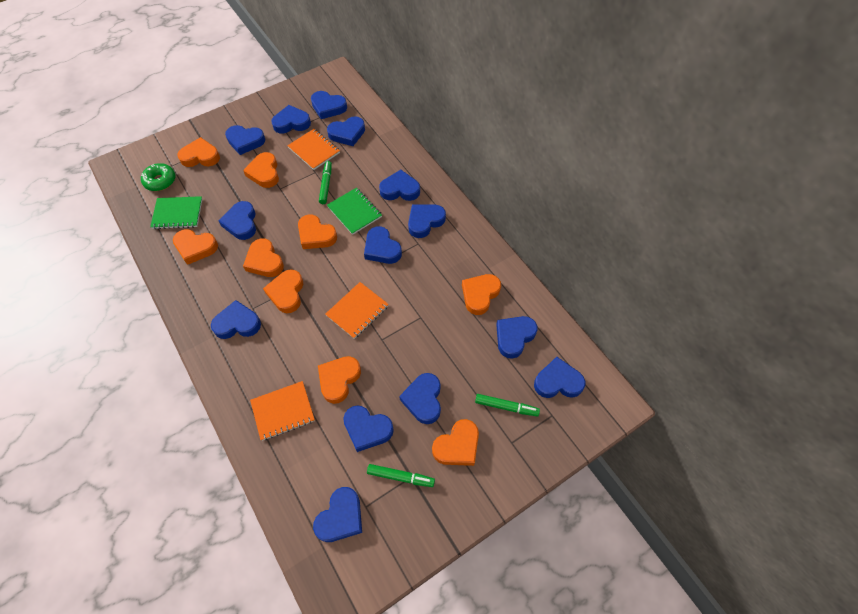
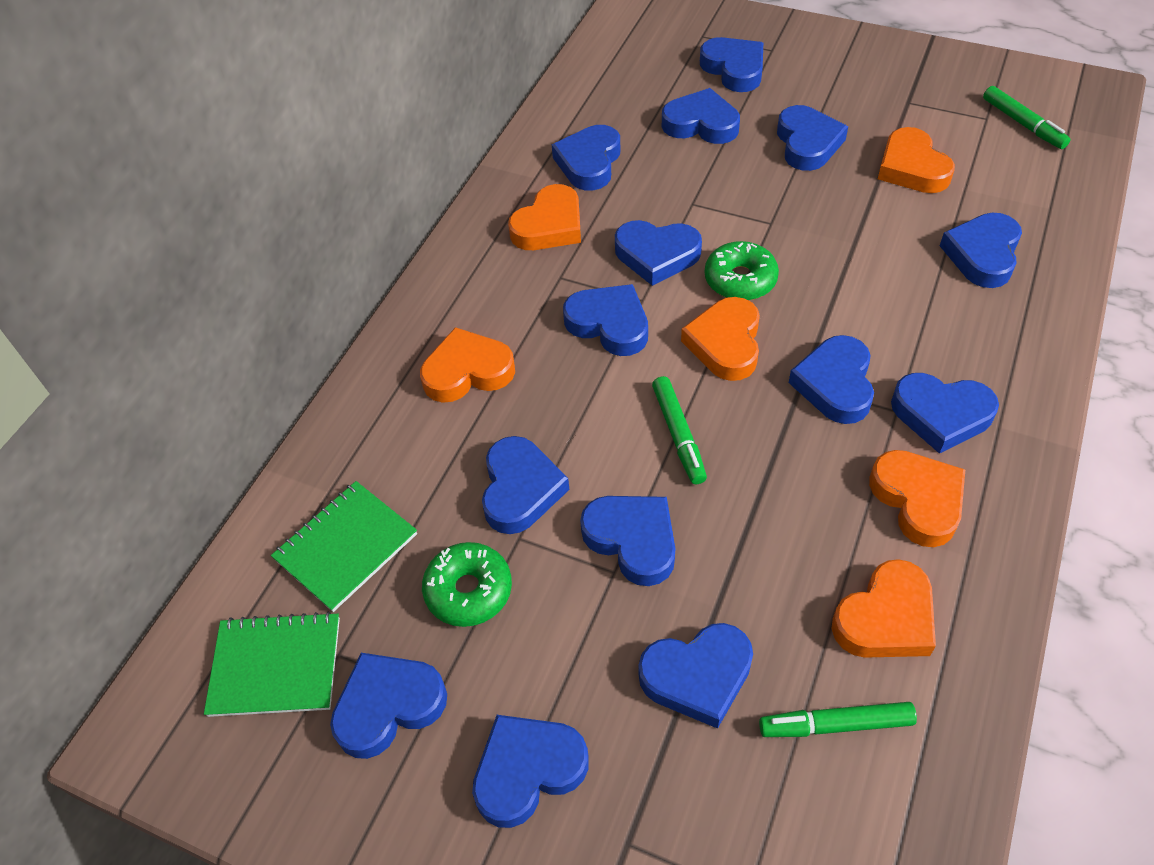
green donut: [141,163,175,191] = 1 -> [422,542,512,627] [705,241,779,300] = 2
orange heart: [173,229,218,265] [177,137,220,167] [243,152,279,188] [243,239,284,277] [263,270,303,313] [298,215,337,249] [318,356,361,404] [432,419,479,466] [462,274,501,315] = 9 -> [420,327,515,403] [508,184,581,250] [681,297,760,381] [832,559,936,658] [869,450,965,547] [878,127,955,193] = 6
orange notebook: [250,381,315,441] [287,129,340,170] [325,282,389,339] = 3 -> none = 0

